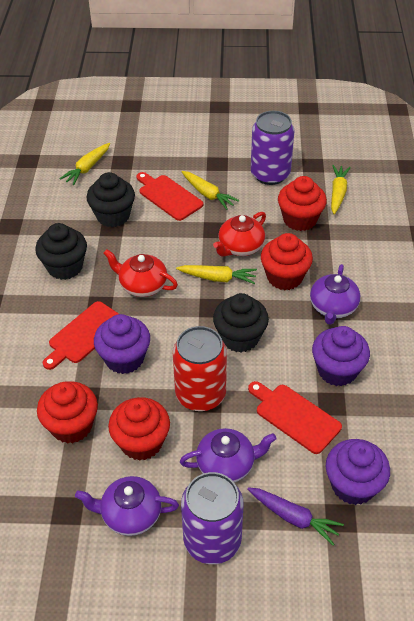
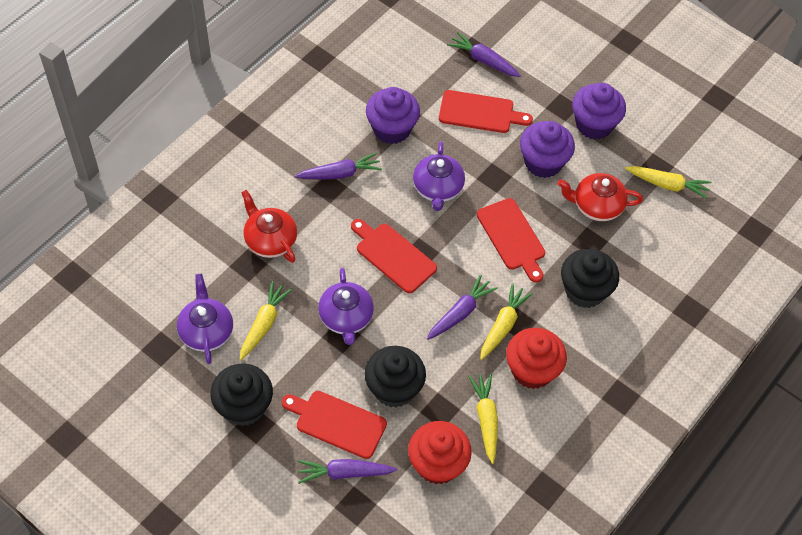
purple can: [181,472,244,564] [251,111,295,185] = 2 -> none = 0
purple carrot: [247,487,344,545] = 1 -> [295,152,382,180] [298,459,397,484] [427,275,498,340] [447,32,521,77] = 4
red can: [173,326,227,411] = 1 -> none = 0
red cupcake: [37,381,98,444] [108,397,170,461] [261,233,313,290] [278,176,327,231] = 4 -> [408,421,472,484] [506,328,567,389] = 2
red cutting board: [43,301,119,370] [136,172,203,221] [248,381,342,454] = 3 -> [281,391,387,459] [351,219,437,293] [439,90,533,133] [477,198,545,282] = 4

